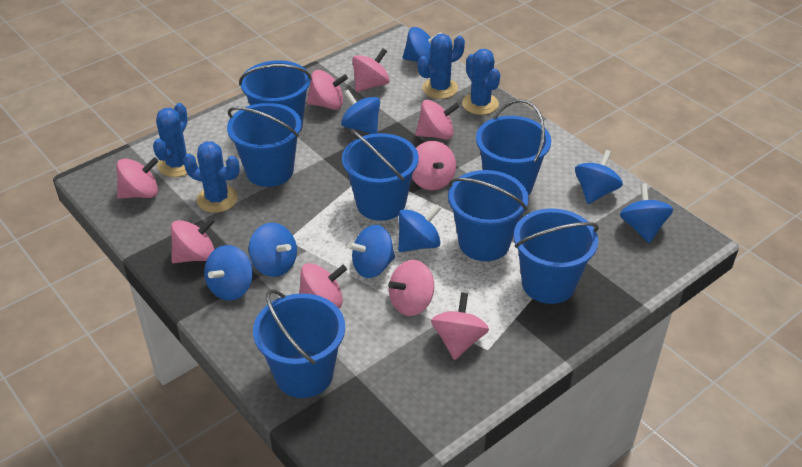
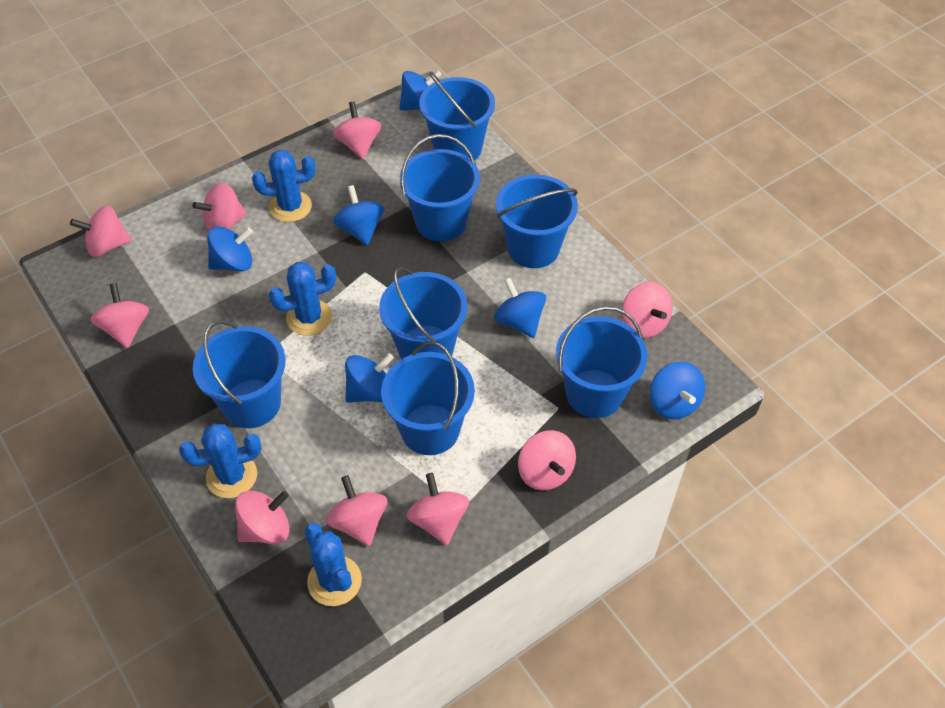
blue spinning top: [204,245,253,301] [249,223,297,277] [341,90,380,134] [347,225,395,278] [398,205,442,252] [402,27,442,66] [575,150,623,204] [620,183,673,243] = 8 -> [207,226,253,271] [333,185,384,246] [345,353,394,403] [399,70,442,110] [494,277,546,338] [650,362,705,419] = 6

